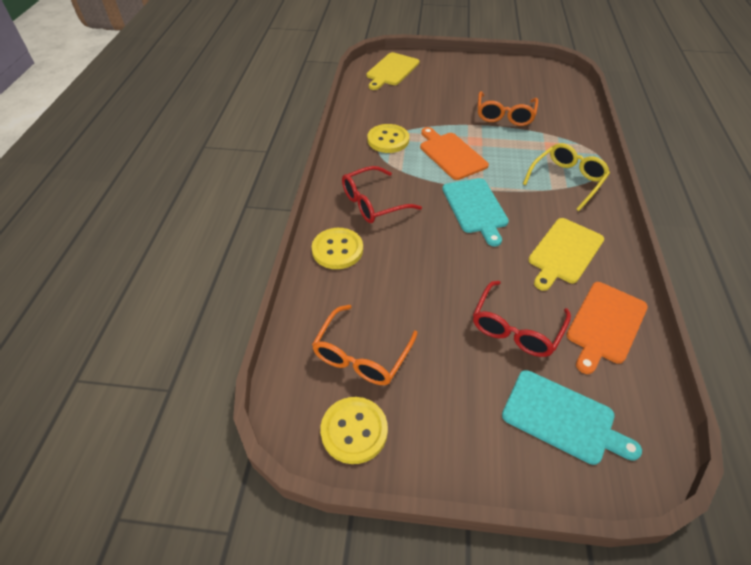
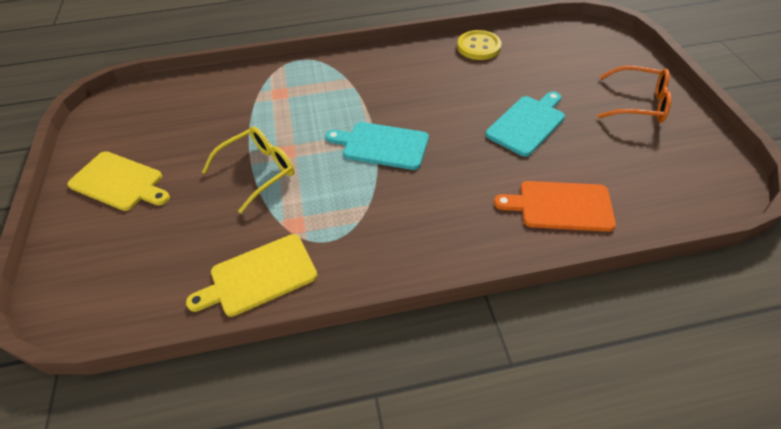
orange cutting board: [420,127,489,180] [566,282,648,374] = 2 -> [494,181,616,232] = 1
orange glasses: [312,305,418,385] [478,91,538,126] = 2 -> [598,66,672,123] = 1
red glasses: [342,166,422,223] [473,281,571,357] = 2 -> none = 0
yellow button: [312,228,363,269] [320,397,388,464] [368,124,409,153] = 3 -> [457,30,502,60] = 1

